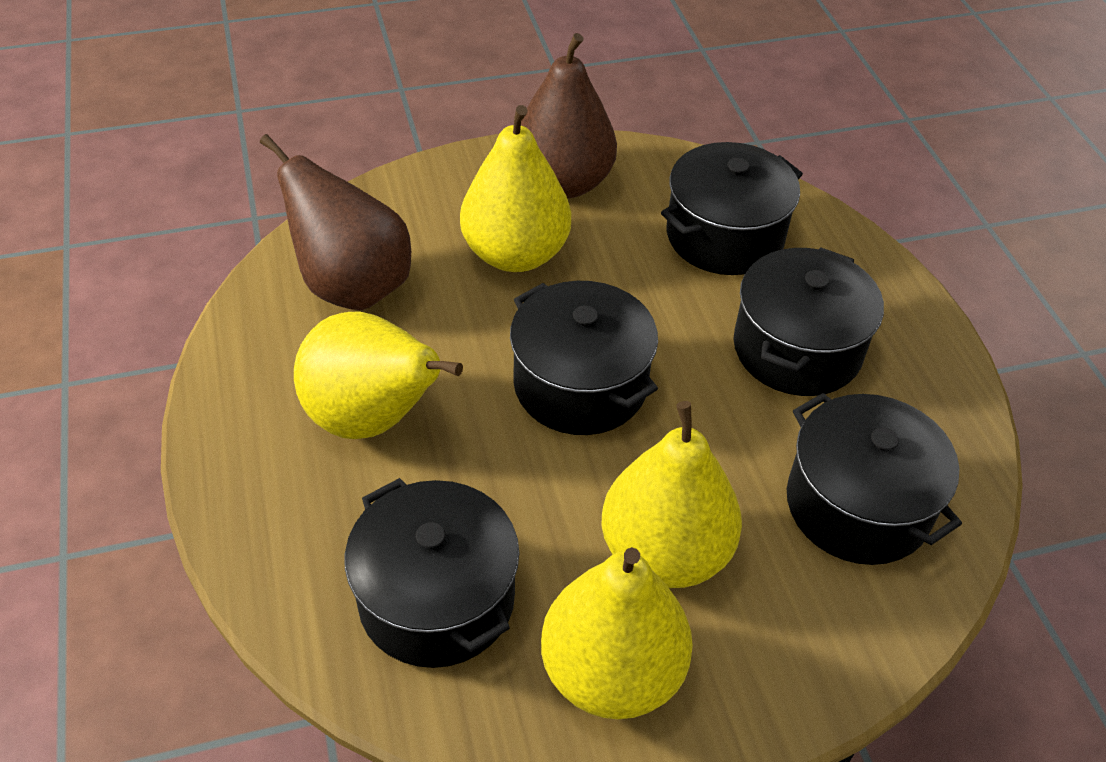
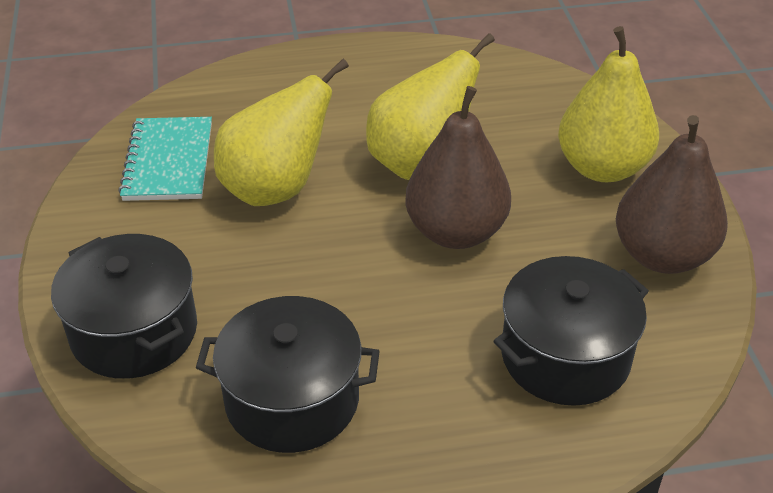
black pot: [345,478,519,668] [510,281,658,435] [661,142,803,275] [733,248,884,396] [787,393,962,565] = 5 -> [51,234,197,379] [196,296,380,453] [494,256,649,406] = 3
turquoise notebook: none = 0 -> [118,117,212,201] = 1
yellow pear: [294,311,463,439] [460,105,571,272] [541,547,693,719] [601,401,742,588] = 4 -> [214,59,349,206] [366,33,495,180] [558,26,659,182] = 3

